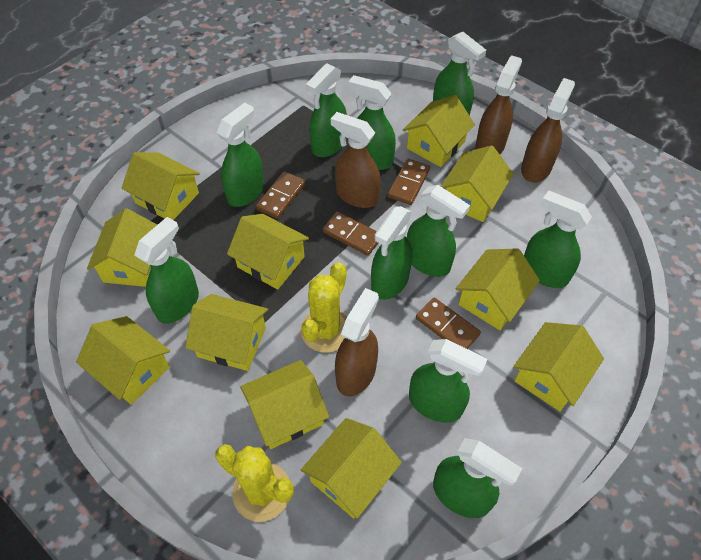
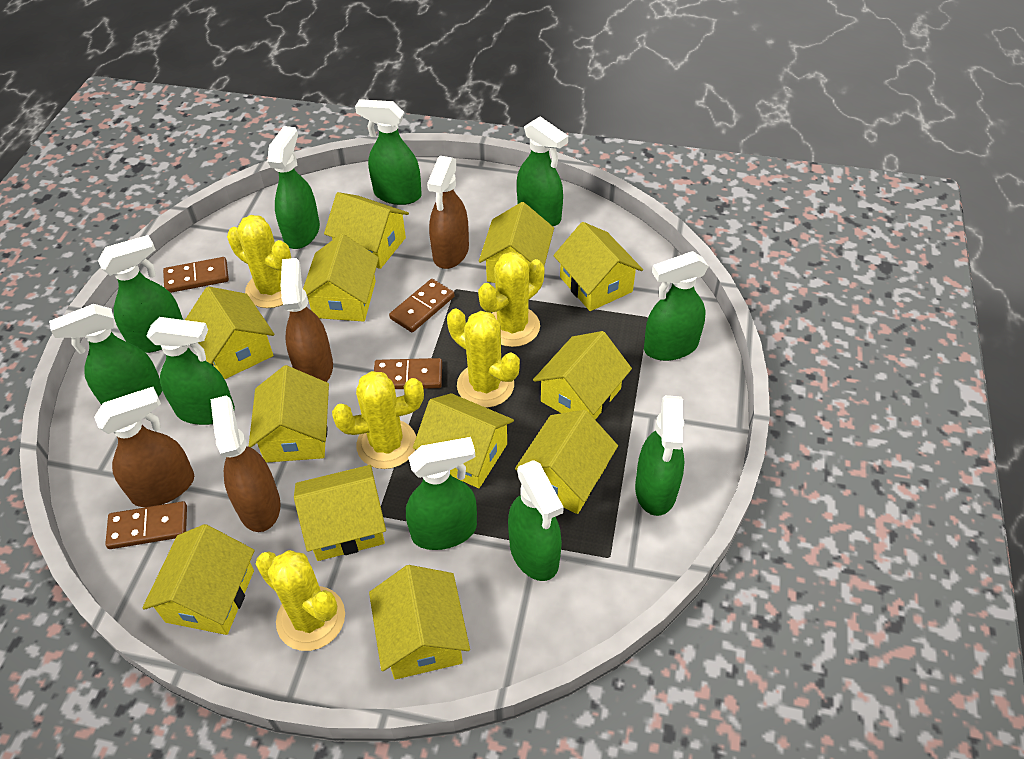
yellow cactus: [215,444,294,522] [301,262,347,353] = 2 -> [227,215,291,308] [256,550,345,651] [332,371,424,469] [447,309,520,408] [478,252,544,347] = 5
yellow house: [76,316,170,405] [87,208,157,287] [122,152,200,220] [185,294,268,371] [227,214,309,290] [240,360,329,449] [301,418,402,518] [403,95,475,167] [441,145,514,222] [455,248,540,330] [513,322,604,411] = 11 -> [142,524,255,635] [185,286,274,379] [249,365,329,463] [294,465,386,561] [303,234,379,322] [324,192,409,269] [369,565,470,679] [413,393,514,488] [479,202,554,283] [515,410,618,514] [533,331,632,420] [553,222,643,311] = 12

